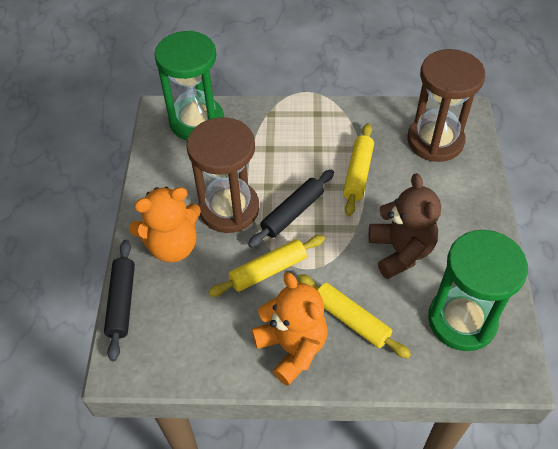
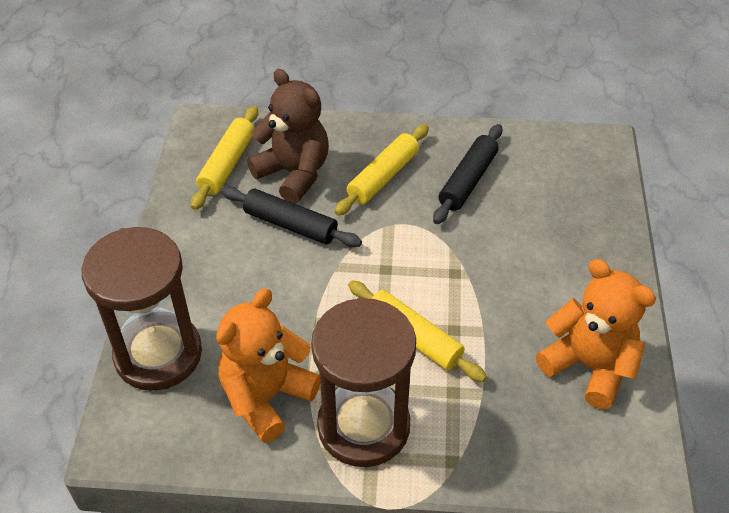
green hourglass: [154,31,224,140] [428,230,528,351] = 2 -> none = 0

